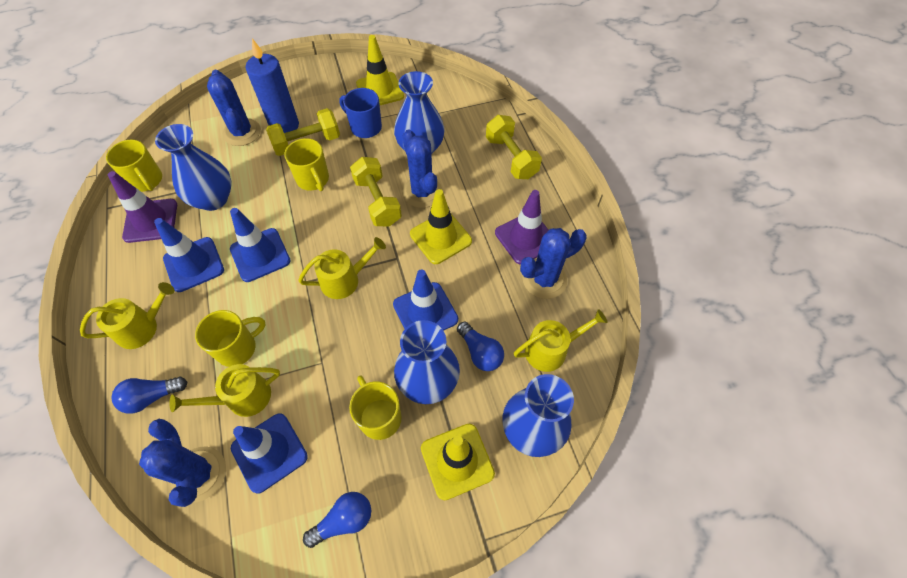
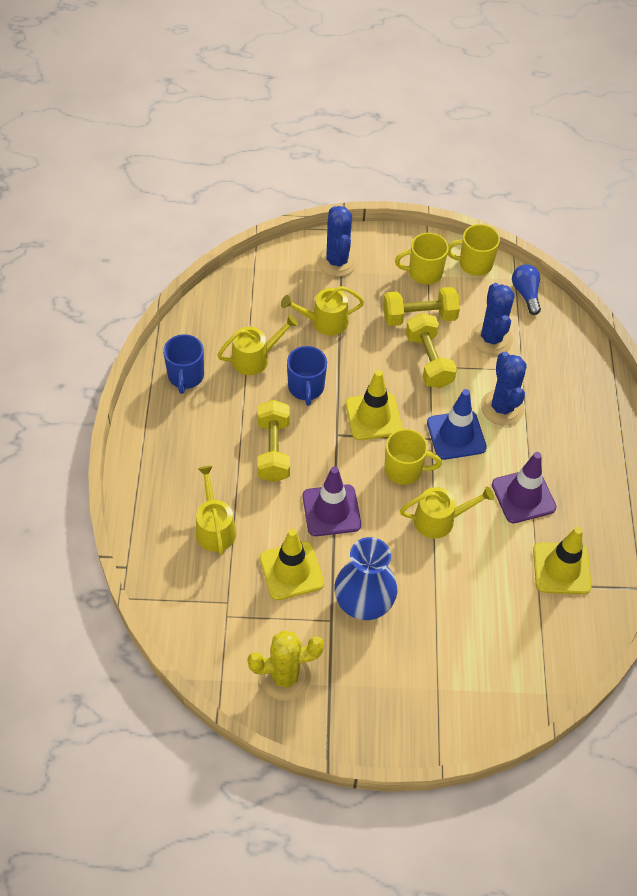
blue cactus: [139,419,226,507] [207,70,261,146] [402,129,442,208] [520,228,587,299] = 4 -> [317,206,358,277] [471,283,515,355] [481,352,527,425] = 3
blue candle: [246,38,299,133] = 1 -> none = 0
blue light bulb: [111,377,187,414] [303,492,371,548] [457,322,504,371] = 3 -> [512,264,541,315] = 1
blue mug: [339,88,382,138] = 1 -> [163,334,204,394] [287,346,327,406] = 2
blue traffic cone: [154,218,224,292] [230,208,291,282] [231,413,308,494] [393,269,458,331] = 4 -> [427,389,487,460] = 1
blue vase: [155,124,232,211] [394,71,445,154] [394,320,460,404] [502,374,574,457] = 4 -> [334,537,397,620] = 1
yellow cactus: none = 0 -> [247,630,324,701] = 1
yellow mug: [106,140,162,192] [195,310,266,367] [284,138,329,191] [349,375,402,440] = 4 -> [384,429,442,485] [395,233,449,284] [447,224,500,276] = 3

